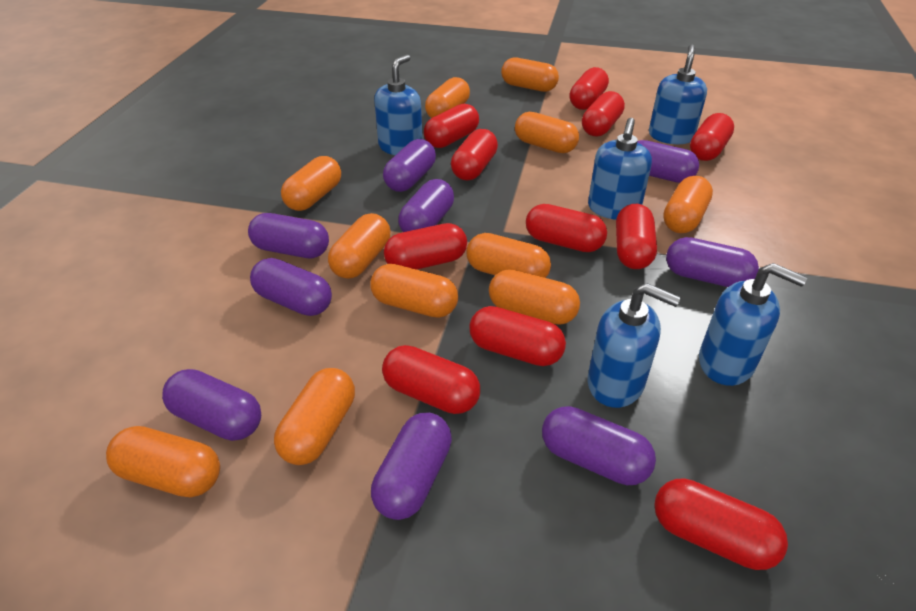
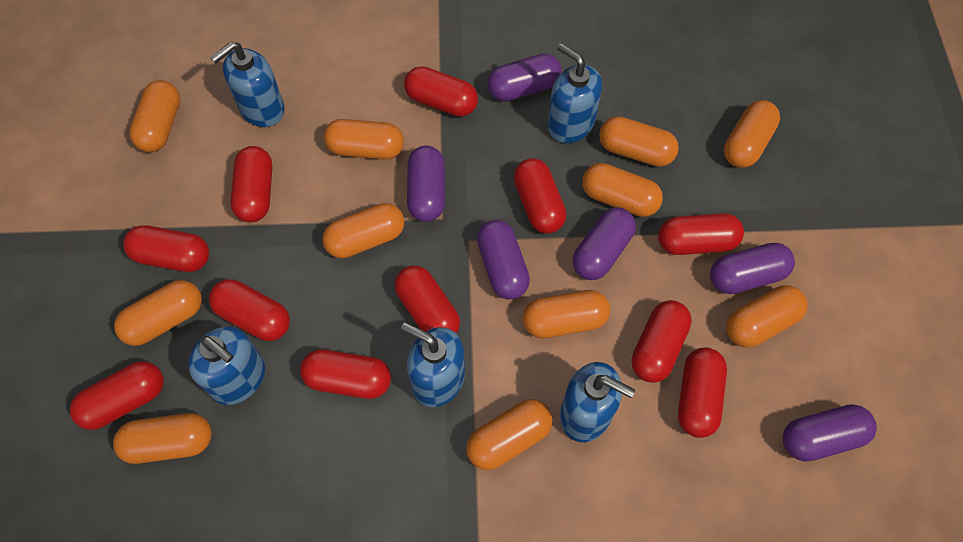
purple capsule: [162,369,261,441] [248,213,329,258] [250,258,332,316] [371,413,452,520] [383,139,436,192] [398,179,454,232] [542,406,656,485] [637,140,699,183] [666,237,759,287] = 9 -> [407,145,445,222] [477,220,530,299] [487,53,562,102] [573,208,636,280] [710,243,795,294] [783,404,877,462] = 6

